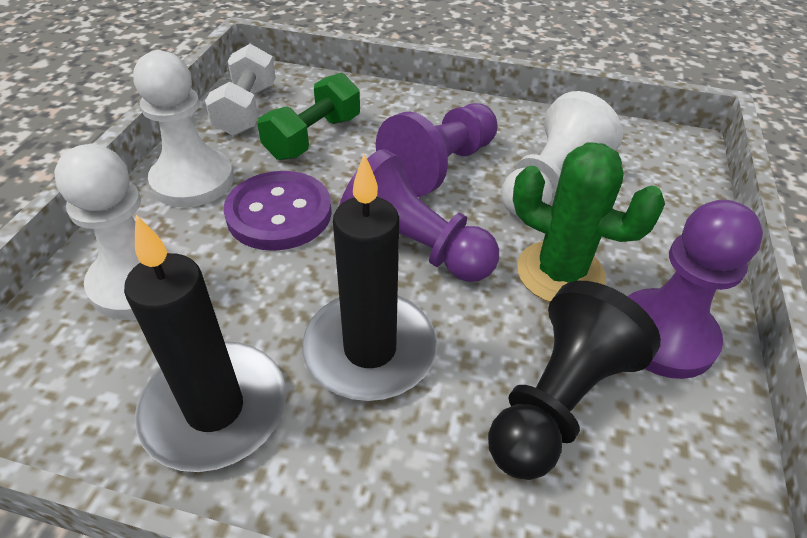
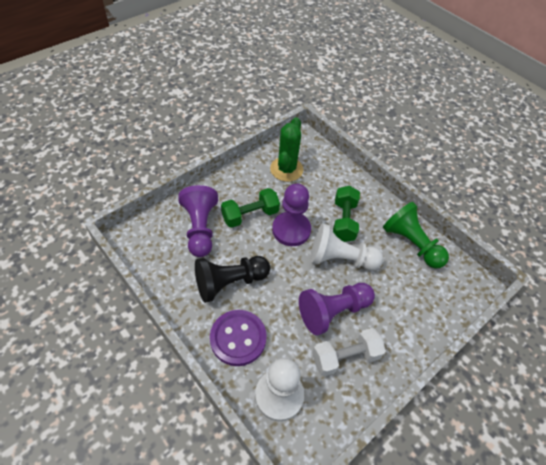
black candle: [124,215,286,472] [302,154,437,401] = 2 -> none = 0
green dumbbell: [257,73,360,160] = 1 -> [221,188,280,228] [333,186,360,242] = 2
green pawn: none = 0 -> [383,202,449,269] = 1
white pawn: [54,144,183,320] [133,50,234,207] [501,91,623,216] = 3 -> [255,358,304,421] [310,223,384,270] = 2

